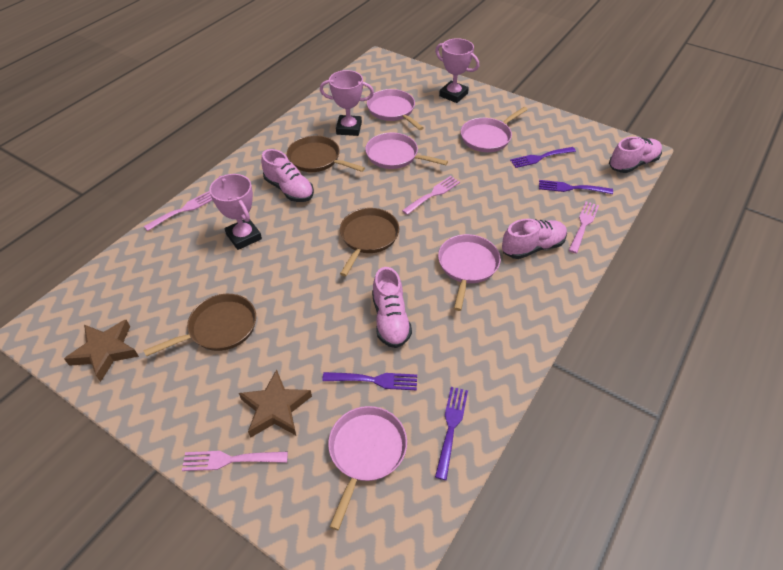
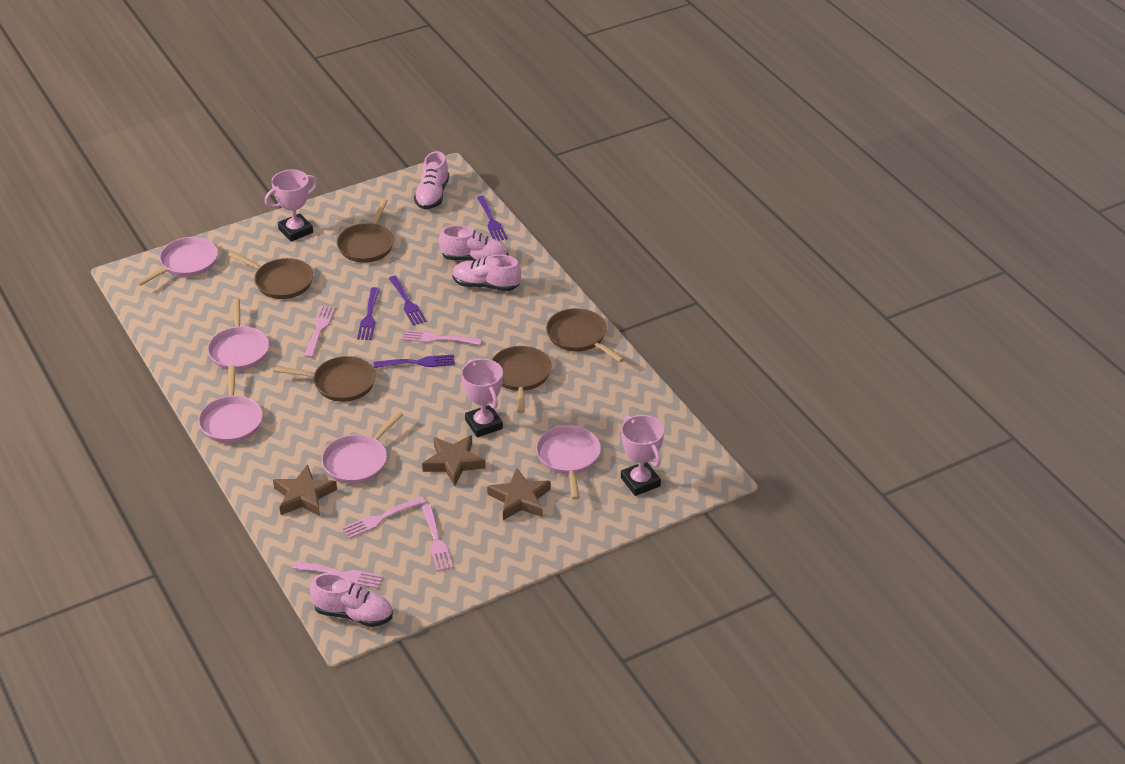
brown pan: [143,294,256,357] [287,136,365,172] [340,208,399,276] = 3 -> [228,251,313,299] [274,356,376,402] [337,199,394,263] [492,346,552,413] [546,308,624,362] = 5
brown star: [64,320,139,382] [239,369,312,438] = 2 -> [273,464,337,516] [422,435,486,486] [487,468,551,520] = 3
pink fork: [144,191,213,231] [182,451,288,471] [402,176,460,215] [569,201,599,253] = 4 -> [293,561,383,589] [304,306,335,358] [342,496,426,539] [402,330,482,345] [422,504,453,571] = 5

